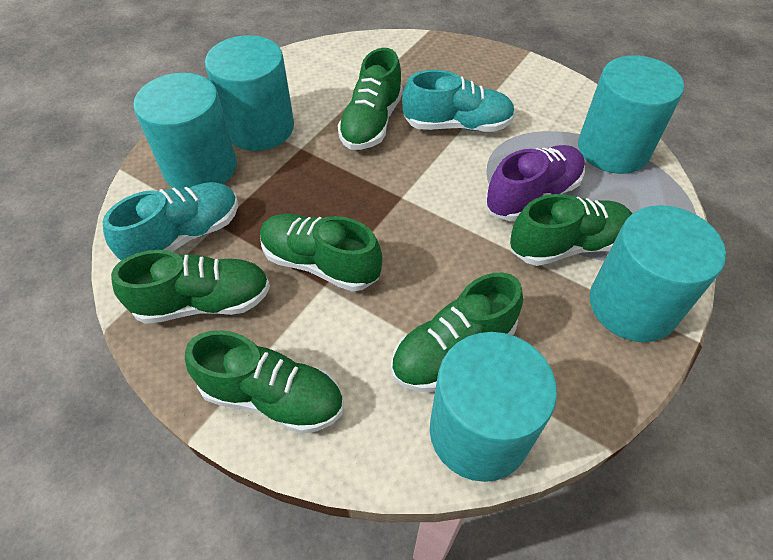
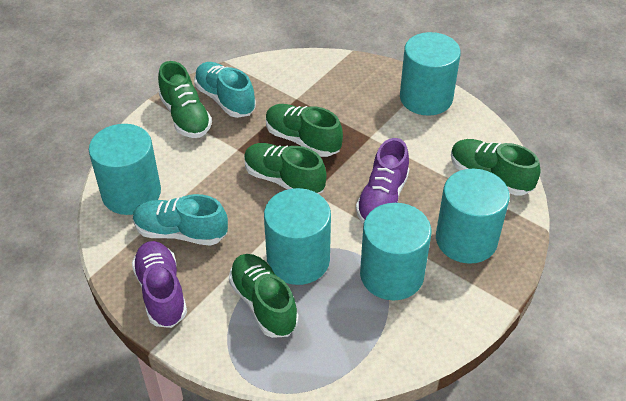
green shoe: [111,250,270,324] [185,330,343,434] [260,213,383,292] [338,48,403,150] [391,273,523,392] [510,194,632,266] = 6 -> [158,61,212,138] [229,254,299,338] [244,143,326,194] [266,104,343,157] [451,139,540,196] = 5
purple shoe: [485,145,585,221] = 1 -> [132,241,187,328] [356,138,409,224] = 2

